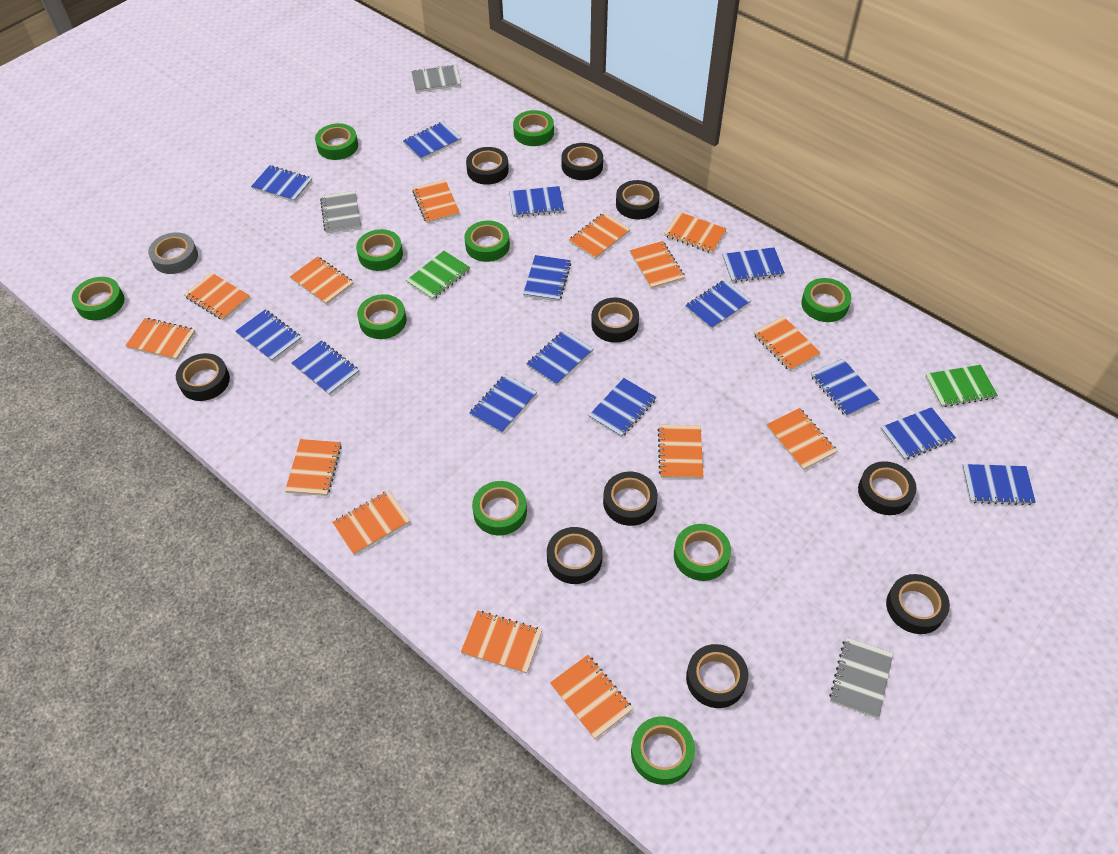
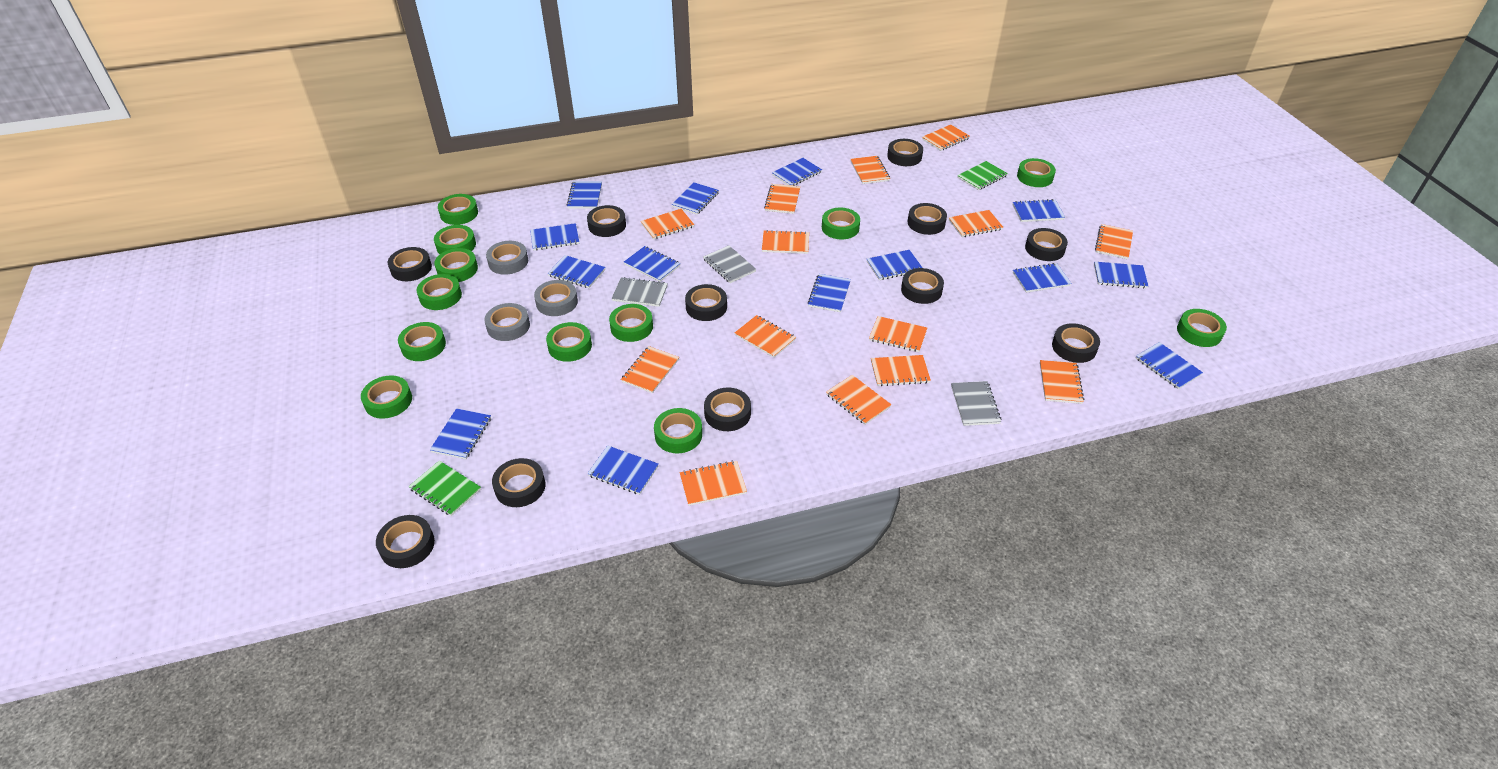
black tape: [176,353,230,401] [466,147,509,185] [547,527,603,584] [562,143,603,180] [591,297,639,343] [603,472,658,526] [616,180,660,220] [686,644,749,708] [858,461,917,515] [886,574,950,634] = 10 -> [376,515,435,568] [388,247,432,281] [492,458,545,507] [587,205,626,237] [685,284,727,321] [704,387,751,431] [887,139,923,166] [901,268,944,304] [908,203,947,235] [1025,228,1068,261] [1052,323,1100,363] = 11
green tape: [72,277,124,320] [315,123,358,160] [356,229,403,271] [357,294,406,339] [464,221,510,262] [472,481,527,535] [513,110,554,146] [631,717,695,785] [674,524,731,581] [801,278,851,322] = 10 -> [361,375,412,419] [398,322,446,361] [417,274,462,310] [434,225,476,254] [434,248,478,282] [438,194,478,225] [546,322,592,362] [609,304,653,342] [654,408,702,453] [822,208,860,239] [1017,158,1056,187] [1177,309,1227,347] = 12
grey tape: [148,232,198,274] = 1 -> [484,303,530,341] [486,241,528,275] [534,280,578,316] = 3

